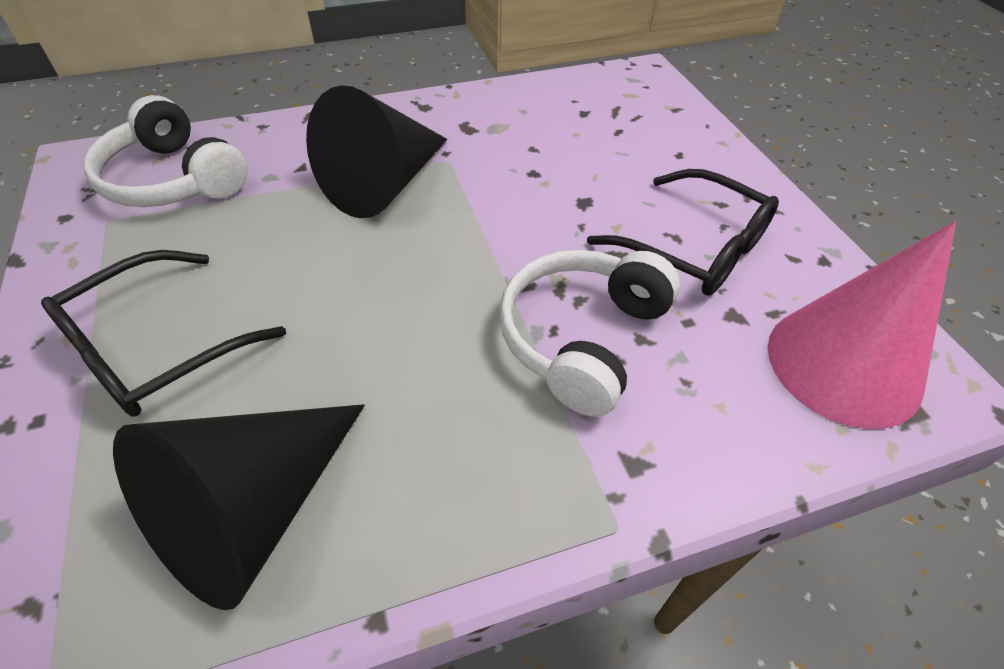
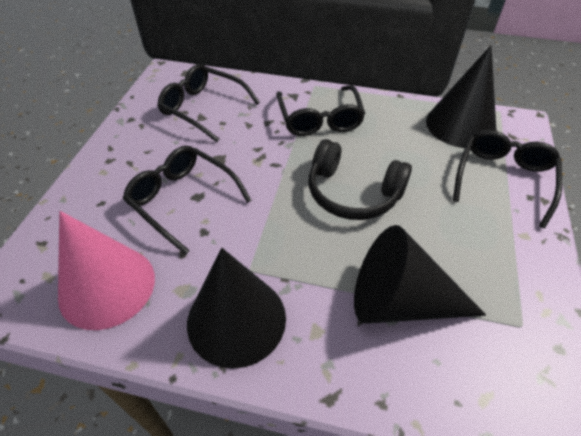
black cone: [113,404,365,610] [306,85,447,218] = 2 -> [187,248,286,369] [354,225,486,324] [426,45,496,148] = 3
black glasses: [41,250,286,417] [587,169,779,296] = 2 -> [123,145,252,255] [157,64,260,142] [276,85,365,136] [453,130,562,228] = 4
black headphones: none = 0 -> [309,139,412,220] = 1
white headphones: [84,95,248,207] [499,250,680,417] = 2 -> none = 0

